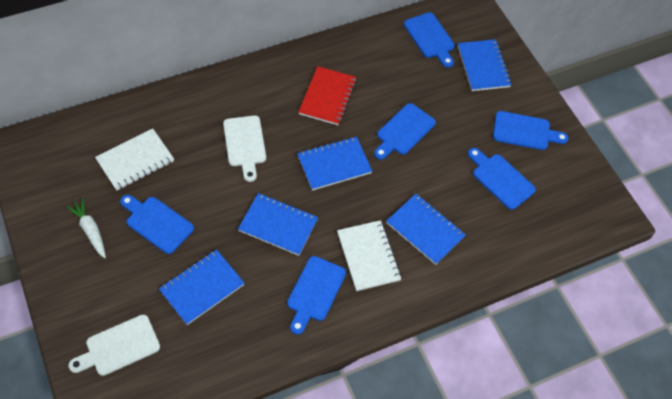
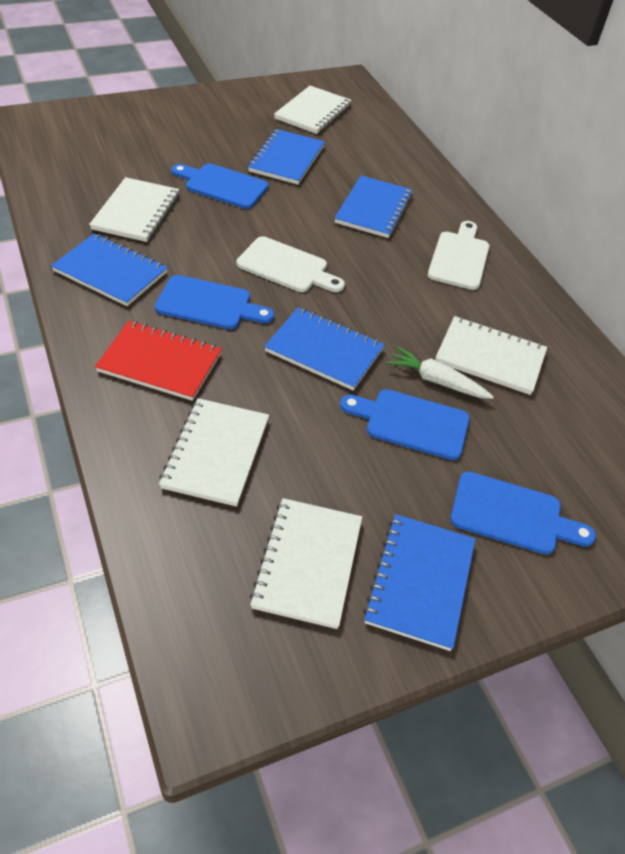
blue cutting board: [120,195,194,254] [287,256,346,335] [374,103,436,160] [404,12,455,68] [468,148,536,210] [493,111,569,150] = 6 -> [155,275,274,329] [171,164,268,209] [340,389,470,460] [450,471,596,555] = 4
white notebook: [95,128,174,191] [337,220,401,291] = 2 -> [89,177,179,242] [159,398,269,507] [250,498,362,629] [274,86,352,134] [435,316,547,395] = 5

